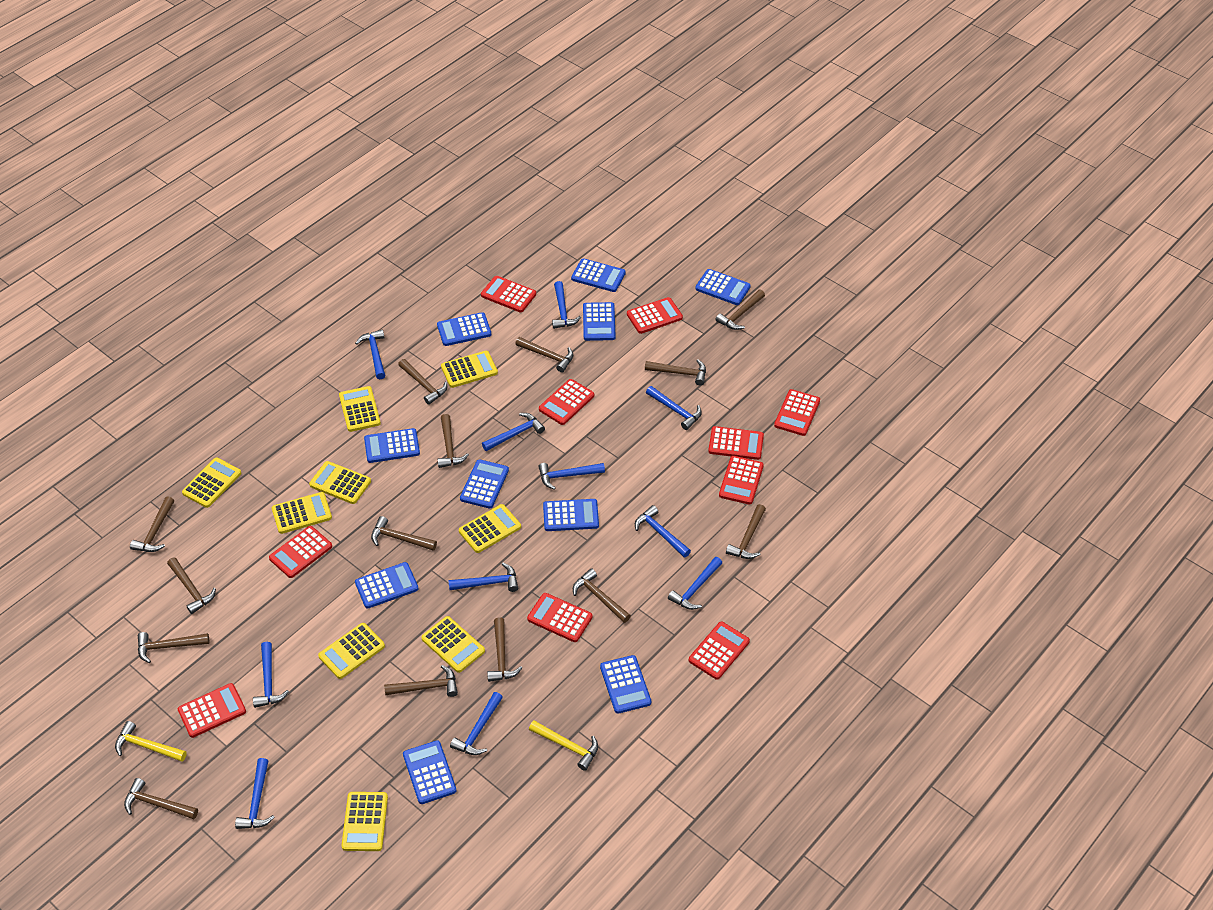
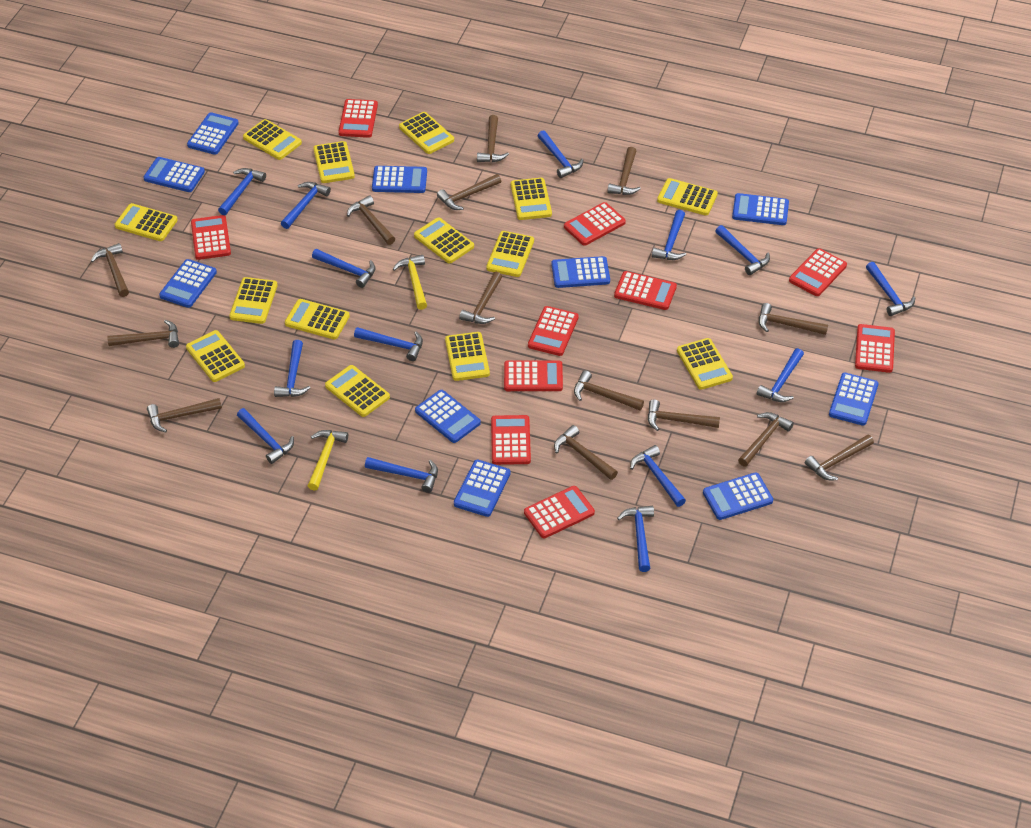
blue hammer: [235,758,275,829] [253,642,289,708] [355,329,385,379] [448,563,518,592] [450,692,503,755] [482,413,545,451] [538,463,605,490] [552,281,581,329] [635,505,691,558] [646,386,702,430] [668,557,722,610] = 11 -> [218,168,266,215] [237,408,294,464] [274,340,310,397] [281,182,331,229] [312,249,376,288] [354,327,423,361] [365,457,438,493] [538,130,583,178] [617,506,654,572] [630,445,686,507] [652,210,686,260] [715,225,770,275] [757,348,804,402] [866,262,915,316] = 14
yellow calculator: [182,458,241,508] [272,492,332,534] [309,461,371,504] [318,623,385,679] [339,386,381,432] [341,792,388,851] [421,616,485,673] [441,351,498,388] [459,504,521,553] = 9 -> [115,203,178,241] [186,330,245,382] [229,277,278,324] [243,119,302,160] [285,299,350,340] [313,141,355,183] [325,365,390,417] [399,112,454,154] [414,217,474,263] [445,332,490,381] [486,231,534,277] [511,178,552,220] [657,178,718,215] [677,338,733,390] = 14

